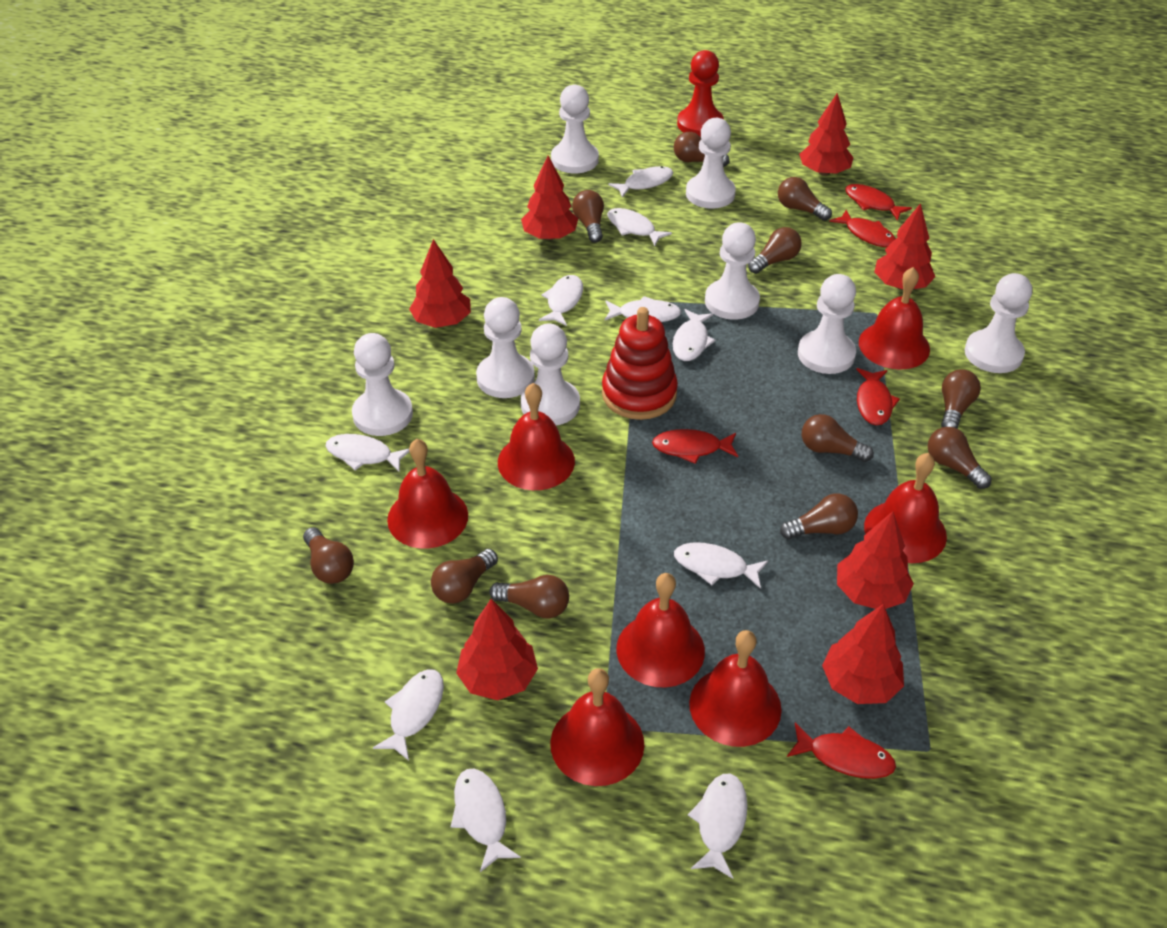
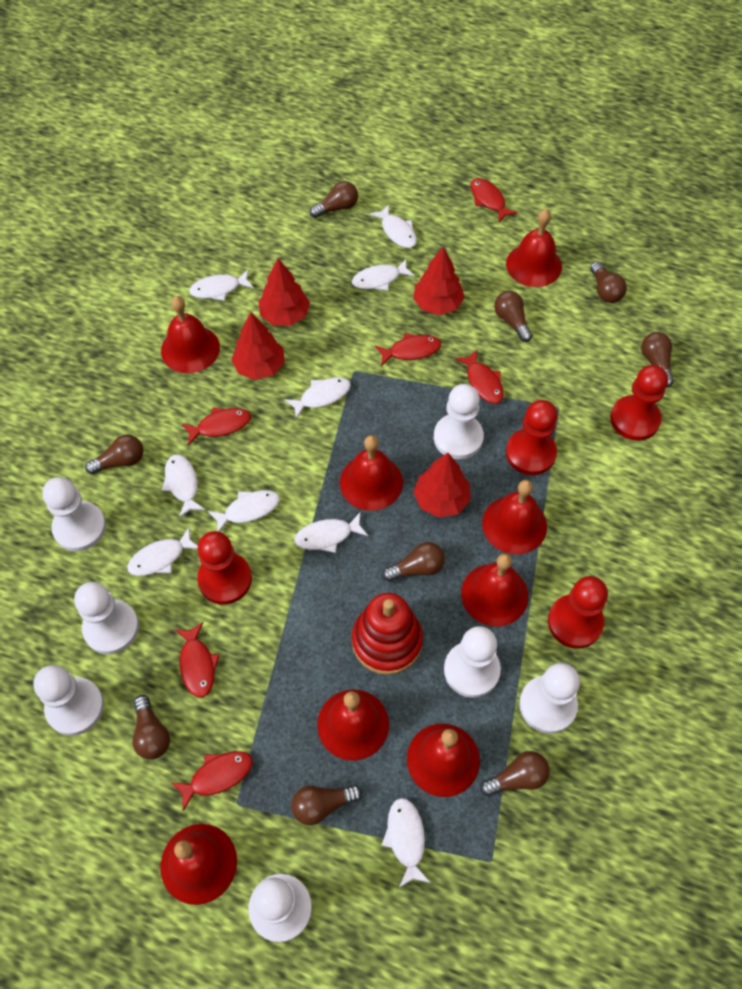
brown light bulb: [303,527,354,584] [431,549,498,604] [489,575,569,619] [572,190,604,243] [674,132,730,167] [748,227,802,274] [778,177,832,221] [780,493,858,539] [802,414,874,462] [928,427,992,489] [941,369,981,429] = 11 -> [85,434,143,475] [133,695,170,760] [291,785,362,825] [310,181,358,218] [383,542,445,582] [480,751,550,797] [494,291,533,342] [590,261,627,303] [641,332,674,387] = 9
red bell: [387,439,468,549] [498,383,575,490] [550,668,644,786] [616,573,705,687] [689,630,782,747] [859,267,930,370] [864,453,947,563] = 7 -> [160,824,237,905] [161,296,220,373] [317,690,389,761] [340,435,403,511] [407,724,480,797] [461,553,528,627] [482,480,547,554] [506,209,562,287] = 8
red fish: [652,429,738,464] [787,723,896,779] [829,210,896,247] [845,184,912,221] [856,368,900,425] = 5 -> [171,751,253,811] [175,622,220,697] [182,408,251,446] [375,333,441,366] [455,350,504,404] [470,178,518,222] = 6
red pawn: [677,50,724,137] = 1 -> [197,531,252,604] [506,400,558,475] [548,576,608,649] [610,365,668,441] = 4
red tree: [409,239,471,328] [456,599,538,700] [521,156,578,240] [799,93,854,176] [822,604,904,704] [837,511,914,609] [874,203,935,290] = 7 -> [231,312,285,380] [258,259,310,326] [413,247,465,315] [413,453,471,518] = 4
white fish: [326,434,410,473] [373,669,444,761] [451,769,521,872] [539,275,583,326] [605,296,681,322] [607,208,672,246] [608,166,673,198] [673,309,715,361] [674,542,768,589] [688,774,748,879] = 10 -> [127,527,198,576] [162,454,205,518] [189,270,254,301] [208,490,280,532] [284,377,351,419] [294,513,368,553] [352,259,415,290] [370,204,417,248] [382,798,431,888] = 9
white pawn: [352,333,413,436] [476,297,535,398] [521,324,580,426] [551,85,599,173] [686,118,736,209] [705,222,760,320] [798,274,856,374] [965,273,1032,373] = 8 -> [33,665,104,736] [42,477,106,551] [74,582,139,654] [248,874,312,942] [434,384,484,459] [444,626,501,698] [519,663,580,734] = 7

